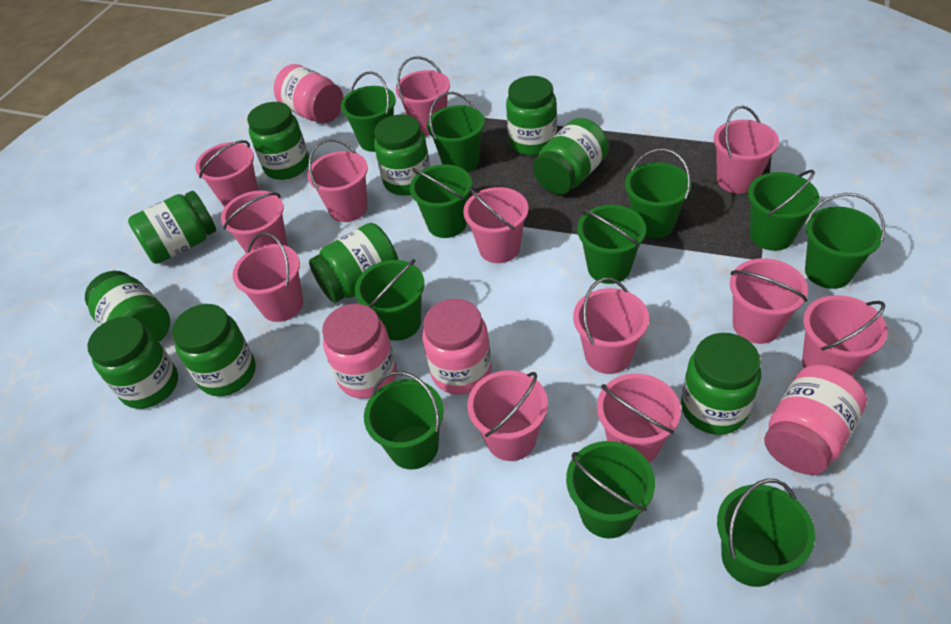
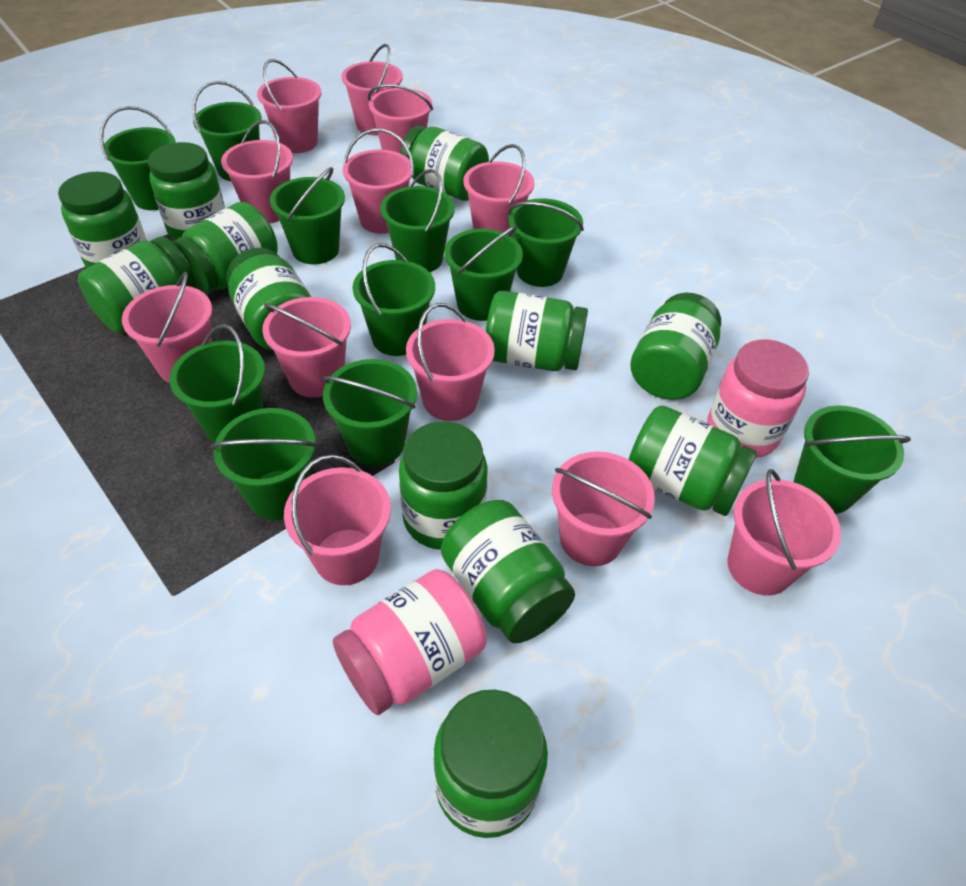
green jar: [85,271,170,342] [87,316,178,409] [128,191,216,264] [172,304,256,396] [247,102,309,180] [309,223,398,303] [374,115,430,196] [506,76,557,156] [533,118,609,195] [681,333,761,435] = 10 -> [58,172,147,268] [78,236,196,334] [148,142,225,240] [173,202,278,294] [226,248,311,351] [399,421,488,550] [400,125,489,201] [434,690,548,838] [441,500,575,643] [486,291,588,371] [629,405,757,516] [630,293,721,400] = 12
pink jar: [274,64,343,123] [322,304,397,398] [422,299,492,395] [764,365,867,475] = 4 -> [333,569,487,715] [707,339,809,458] = 2

